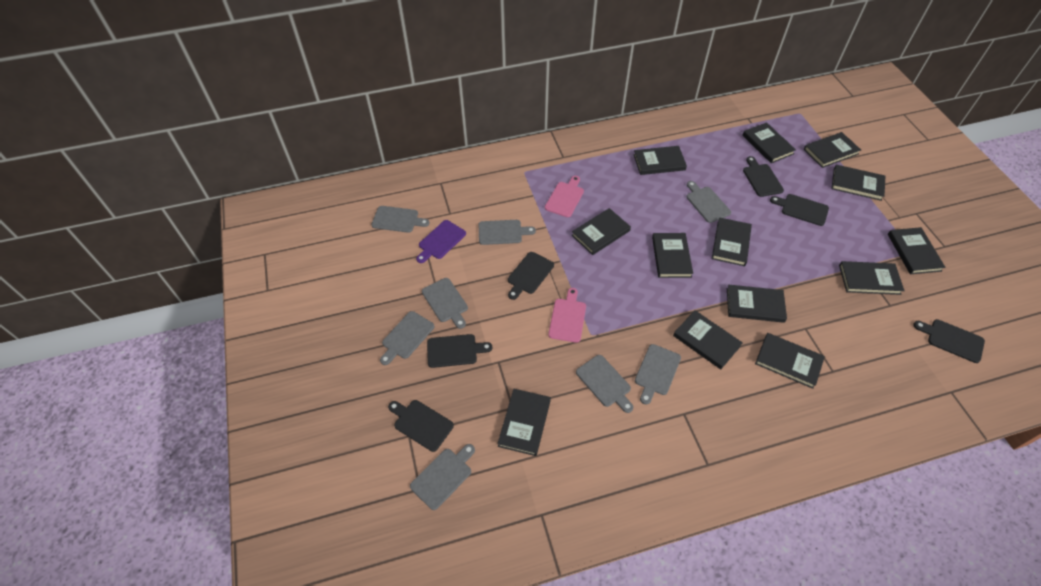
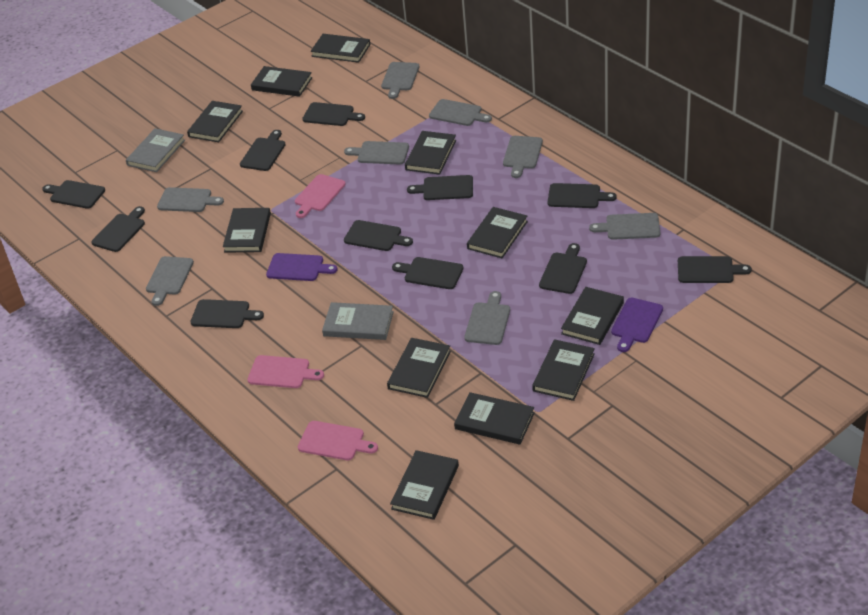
black book: [497,389,551,456] [572,208,631,255] [633,146,687,175] [652,233,693,278] [673,310,743,369] [712,217,752,266] [727,285,787,323] [742,122,796,163] [755,333,825,389] [804,132,861,168] [831,165,885,201] [839,261,905,295] [888,227,946,274] = 13 -> [187,101,243,142] [223,208,271,253] [251,66,312,97] [311,34,370,63] [387,338,451,398] [390,450,459,520] [405,131,456,175] [454,392,535,445] [467,207,528,258] [532,339,595,401] [561,287,624,345] = 11
black cutting board: [388,400,454,452] [427,334,492,368] [508,252,554,300] [743,156,784,197] [770,194,829,226] [913,319,985,363] = 6 -> [42,180,105,209] [91,206,145,252] [191,299,264,328] [240,130,286,171] [302,102,365,126] [344,220,413,251] [392,257,463,289] [407,175,473,200] [539,243,587,294] [548,183,617,208] [678,256,752,283] = 11
grey book: none = 0 -> [126,128,185,172] [322,302,394,340] = 2
pink cutting board: [545,176,584,217] [548,288,586,343] = 2 -> [247,355,324,388] [295,174,346,218] [298,421,378,460] = 3
purple cutting board: [416,220,466,263] = 1 -> [266,253,337,281] [611,298,663,352] = 2

